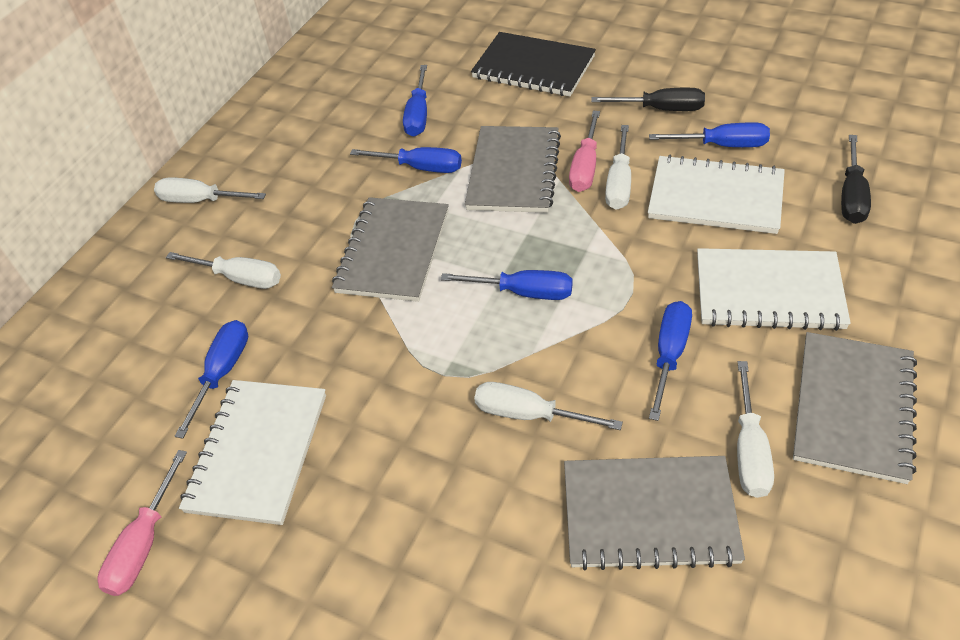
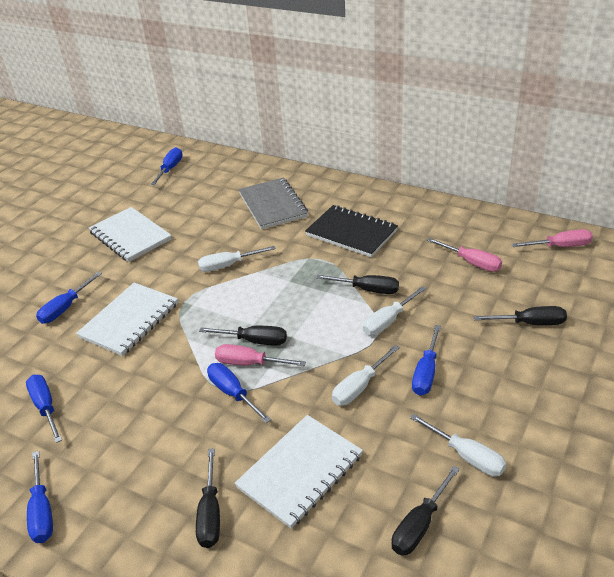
black screwdriver: [591,88,705,111] [841,135,871,224] = 2 -> [196,448,220,548] [199,326,287,346] [316,275,399,294] [392,466,460,556] [473,306,567,325] = 5
grey notebook: [332,197,449,302] [465,126,561,213] [564,456,745,571] [793,332,917,484] = 4 -> [238,178,308,229] = 1
pink screwdriver: [97,450,187,596] [569,111,600,192] = 2 -> [215,344,306,366] [427,238,502,272] [512,229,593,247] = 3
white screwdriver: [154,177,266,203] [166,252,281,289] [474,382,623,430] [605,125,631,210] [737,361,774,498] = 5 -> [198,246,276,272] [332,345,400,406] [363,286,426,336] [410,414,506,476] = 4

